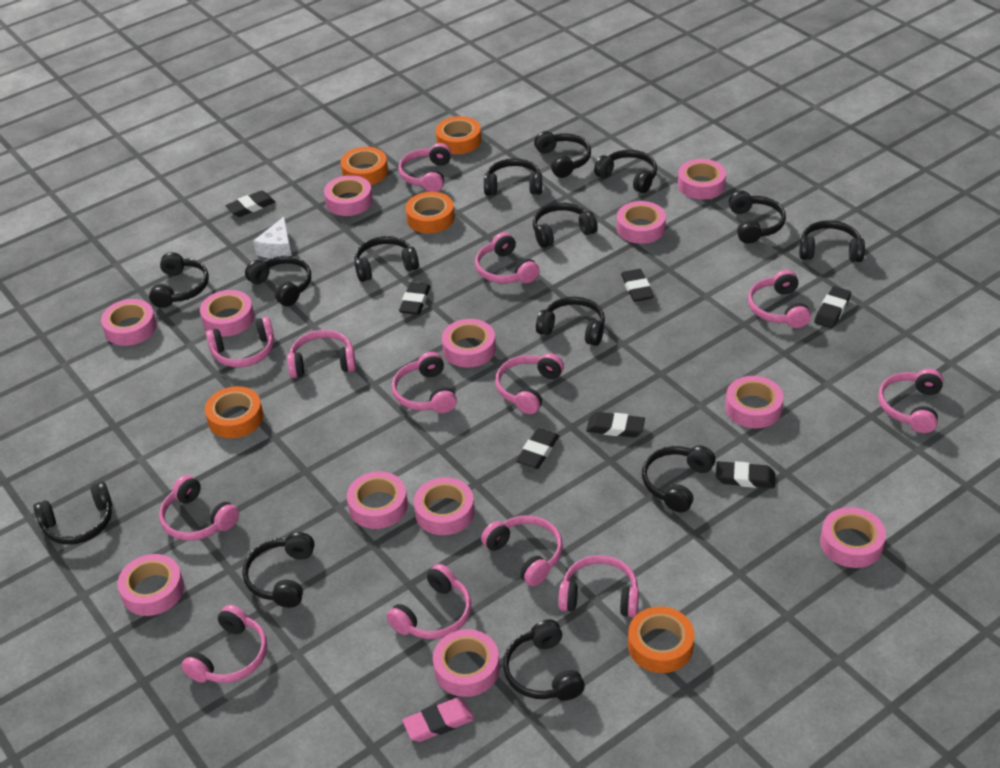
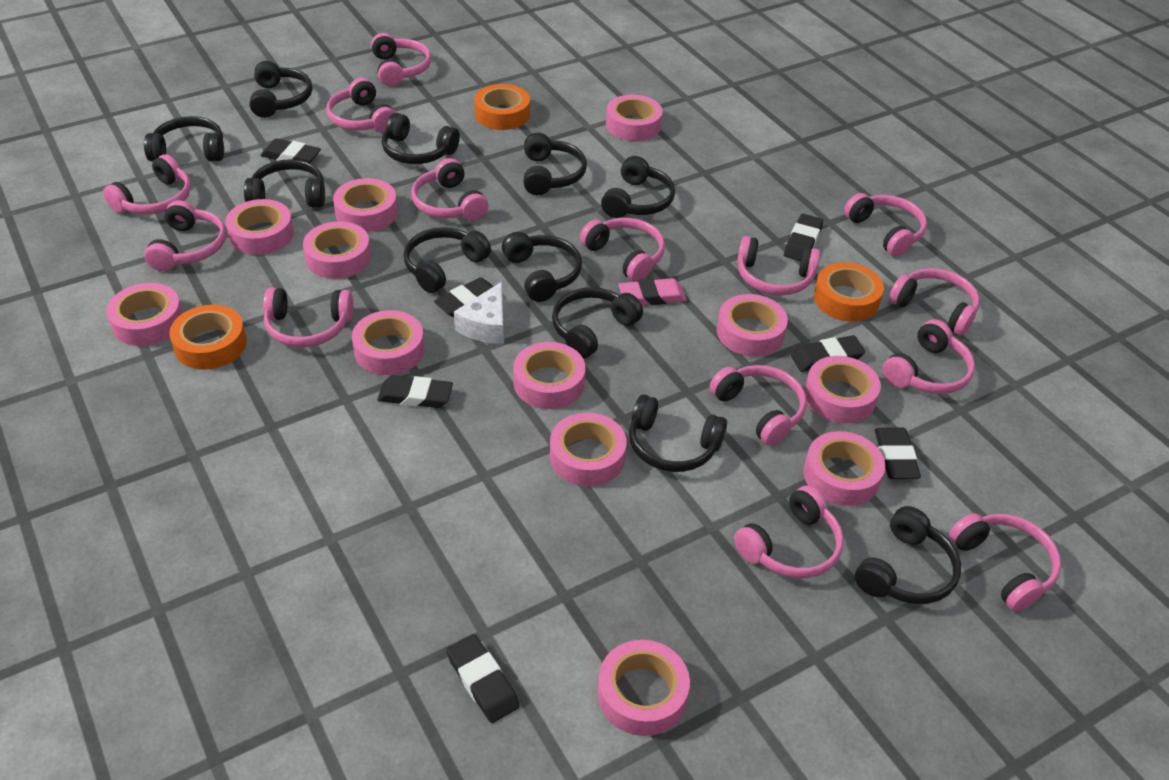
black headphones: [34,482,112,545] [149,252,209,308] [242,532,315,608] [245,256,311,306] [354,236,419,282] [484,158,542,196] [503,619,585,701] [533,203,598,248] [534,131,591,178] [536,297,605,346] [594,150,657,193] [642,445,716,513] [729,190,786,244] [799,220,865,262] = 14 -> [144,116,224,162] [244,159,325,207] [249,61,312,118] [382,113,460,164] [404,227,491,293] [502,232,582,302] [524,132,587,195] [552,287,643,359] [601,156,675,218] [629,394,727,472] [855,506,961,604] = 11
orange tape: [205,386,263,438] [341,147,388,185] [406,192,455,234] [436,116,481,154] [628,606,695,673] = 5 -> [169,305,247,370] [474,84,530,130] [814,262,884,322] = 3
pink headphones: [159,475,239,541] [181,605,267,683] [206,317,274,367] [287,330,356,378] [387,564,471,639] [392,352,457,413] [399,143,451,192] [475,232,539,283] [481,515,563,586] [495,353,564,414] [558,555,639,617] [748,270,811,328] [878,369,943,433] = 13 -> [103,154,191,215] [144,200,226,271] [263,288,353,347] [326,78,396,133] [371,33,431,86] [411,158,488,221] [580,218,665,282] [710,365,807,446] [734,486,844,578] [737,236,820,295] [844,193,927,257] [882,319,975,394] [889,268,980,336] [949,513,1061,612] = 14

